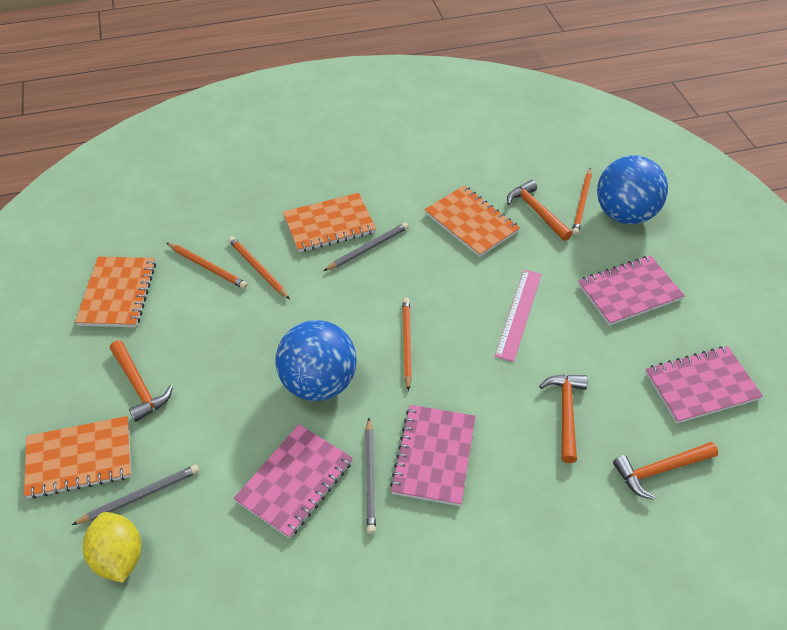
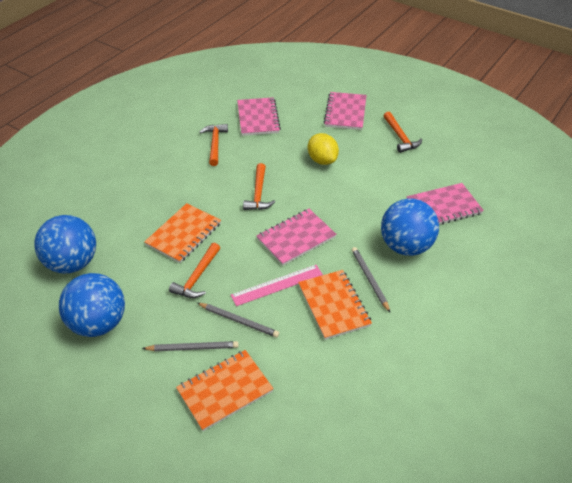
blue ball: [275,320,357,401] [597,155,668,224] = 2 -> [34,215,96,273] [59,273,125,337] [381,198,439,256] = 3
orange notebook: [24,416,131,499] [75,256,156,327] [283,193,376,252] [424,186,520,257] = 4 -> [144,203,221,263] [176,350,274,431] [298,270,372,340] = 3
orange pencil: [167,243,248,289] [228,236,290,299] [402,298,412,391] [572,168,592,235] = 4 -> none = 0

